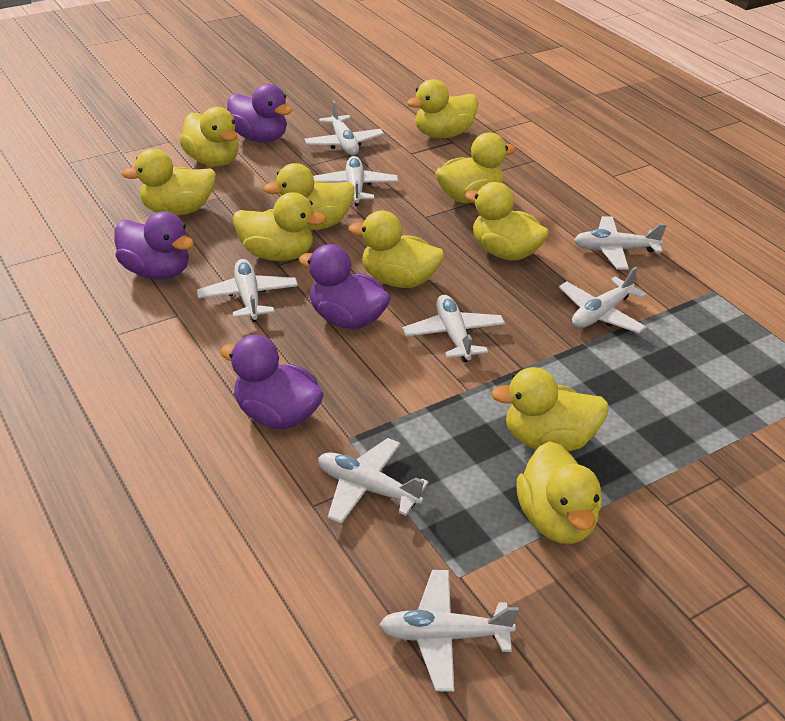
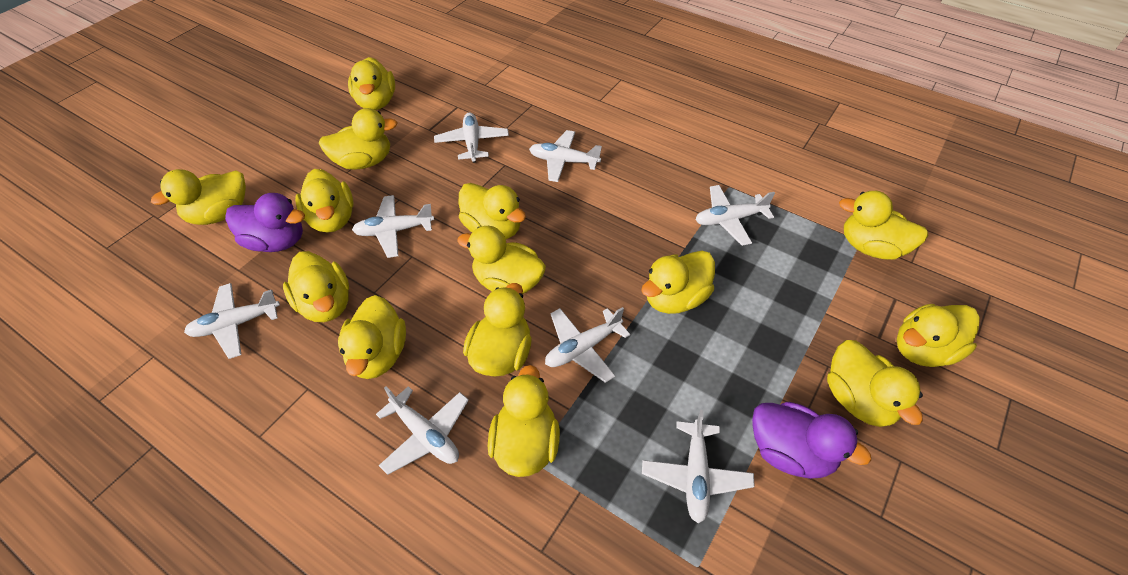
purple duck: [114,211,194,279] [220,335,324,429] [227,84,292,143] [298,244,391,329] = 4 -> [225,193,305,252] [752,402,871,479] = 2
yellow duck: [121,149,216,215] [179,107,239,166] [233,192,326,261] [263,163,354,230] [349,211,444,288] [407,79,478,138] [435,133,516,203] [465,182,549,261] [491,367,609,452] [517,441,602,544] = 10 -> [151,169,246,225] [283,251,349,322] [295,169,354,233] [319,108,398,170] [338,295,406,379] [348,57,395,110] [457,226,546,294] [458,183,526,239] [463,283,532,376] [488,365,560,477] [641,251,715,314] [827,340,923,427] [839,191,928,260] [896,304,980,367] = 14

